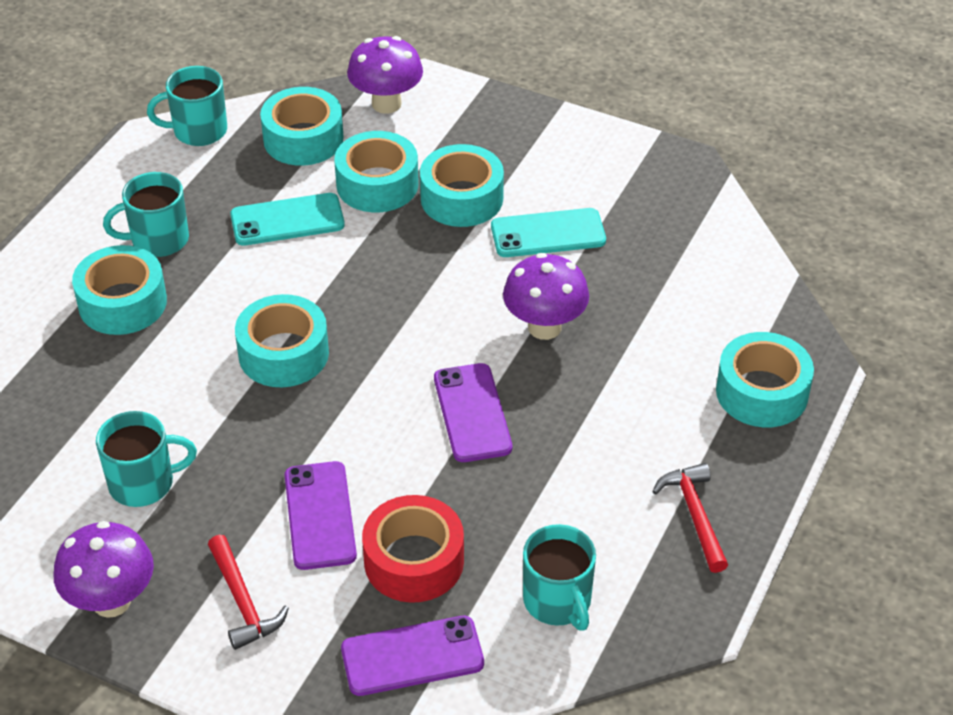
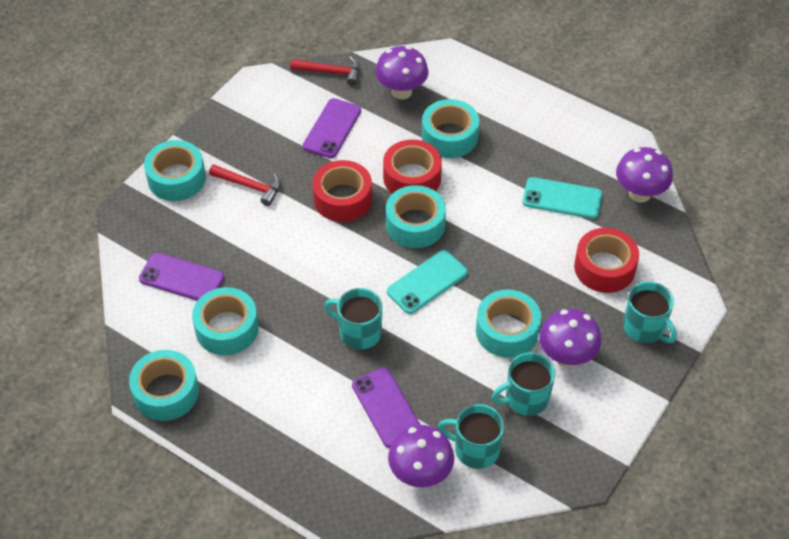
purple mushroom: [53,521,154,618] [347,36,423,114] [503,253,589,340] = 3 -> [375,46,428,99] [388,425,454,487] [539,309,602,367] [616,147,673,203] = 4
red tape: [362,495,464,603] = 1 -> [313,160,372,222] [383,139,442,194] [574,228,639,293] = 3

